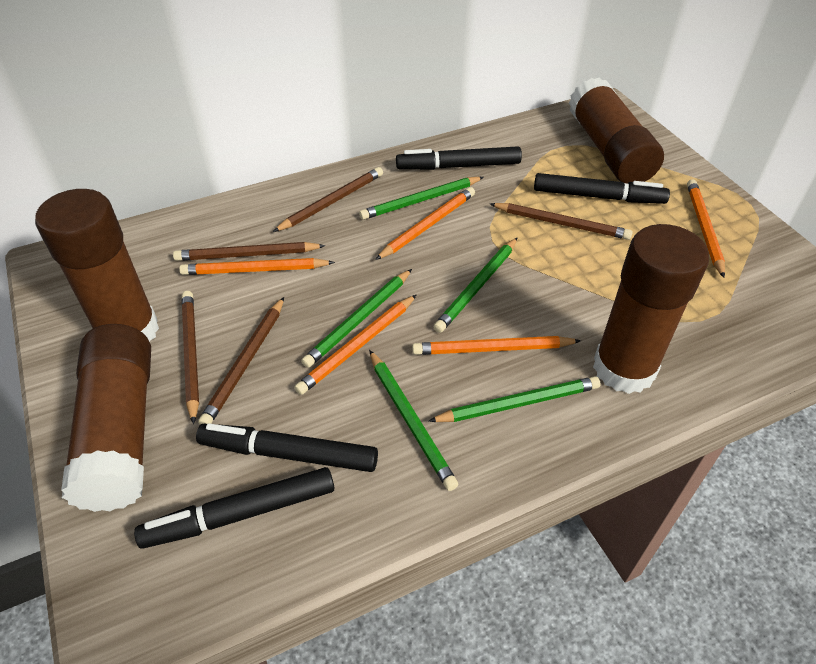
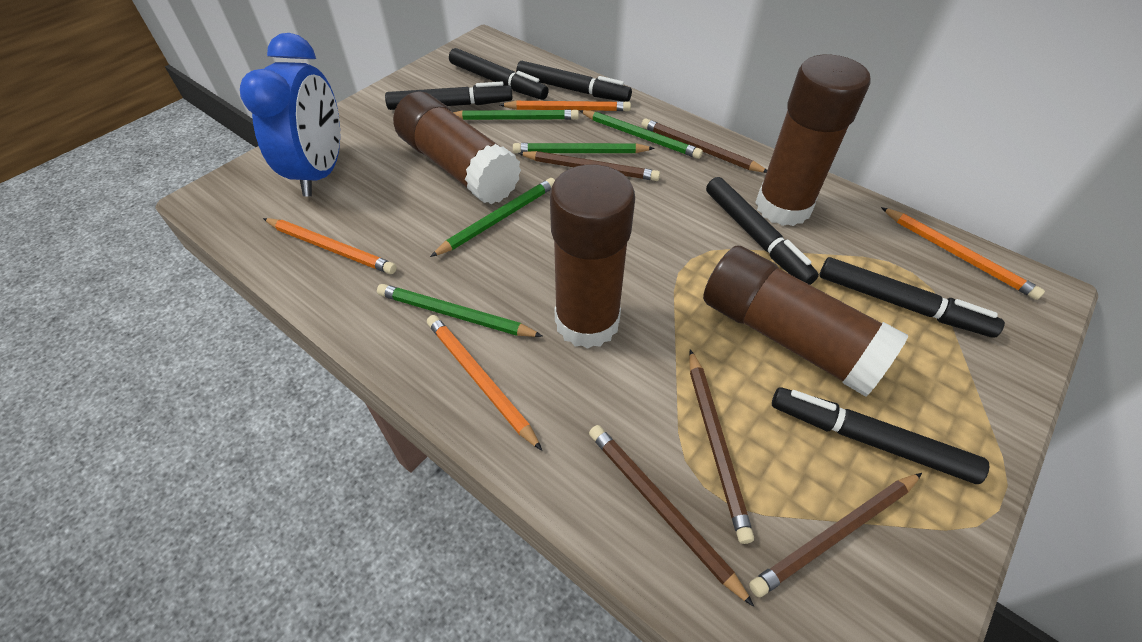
black marker: [134,467,334,549] [196,423,378,472] [396,146,522,170] [534,173,670,204] = 4 -> [385,82,513,110] [449,48,549,100] [516,61,632,102] [706,177,819,285] [772,387,990,484] [819,257,1005,338] = 6
blue clock: none = 0 -> [240,33,340,196] = 1
orange pencil: [179,258,335,275] [294,295,416,395] [375,187,475,260] [412,336,581,355] [687,179,725,278] = 5 -> [263,218,397,274] [427,315,542,451] [500,100,631,111] [881,207,1045,300] = 4

